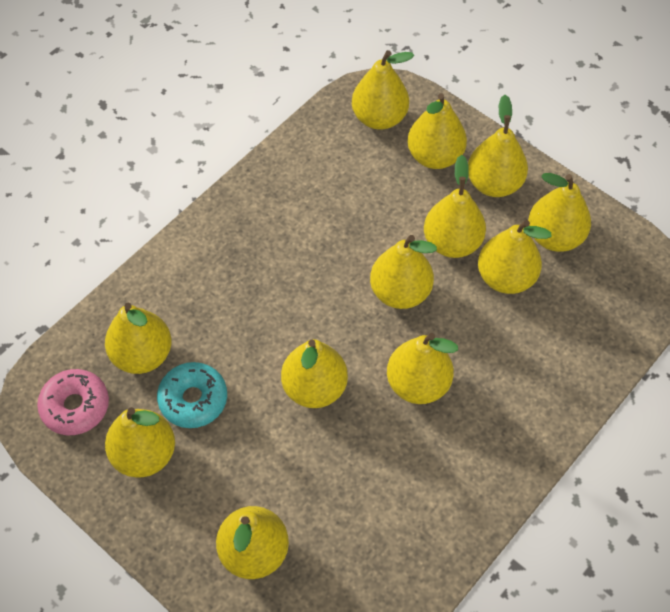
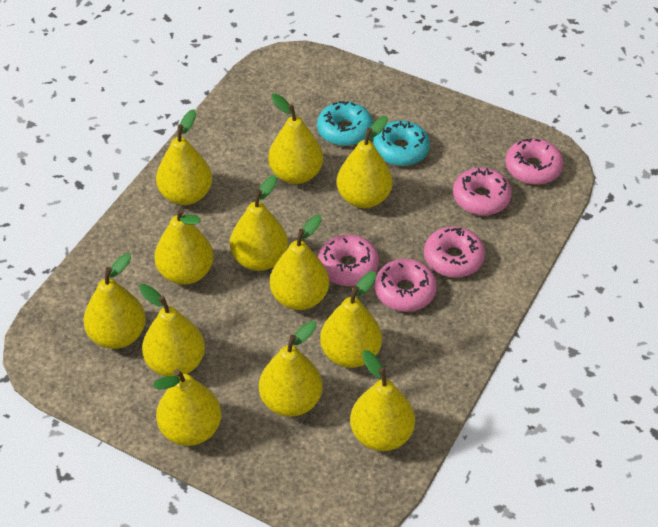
pink donut: [37,369,109,435] = 1 -> [318,235,379,286] [375,259,437,312] [424,226,485,278] [453,168,512,215] [505,138,563,185] = 5
turquoise donut: [157,362,227,428] = 1 -> [317,101,373,146] [373,121,430,166] = 2

